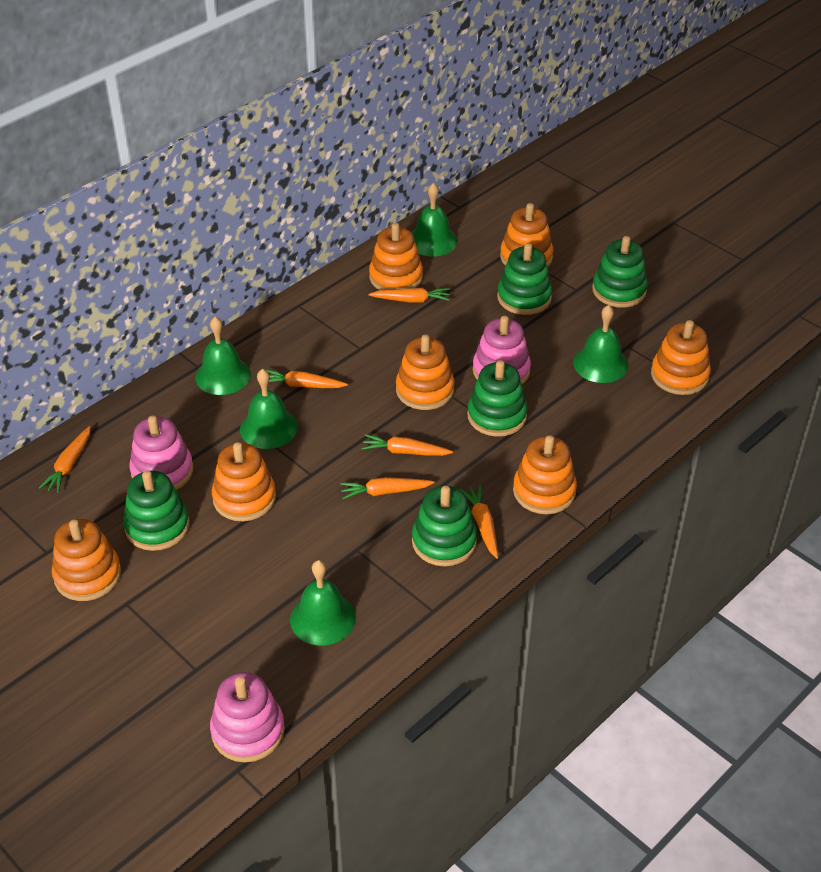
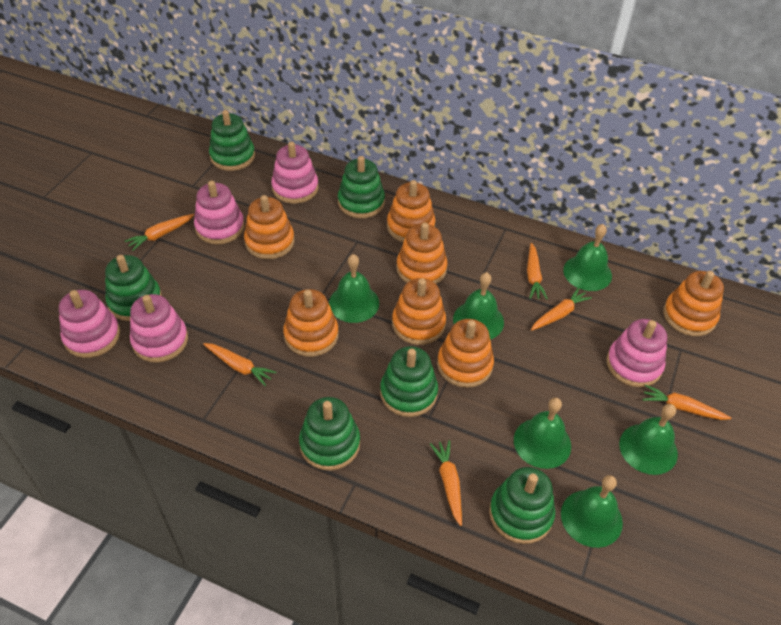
green bell: [195,317,251,395] [240,369,298,449] [290,560,356,646] [412,183,458,257] [573,305,628,383] = 5 -> [329,254,379,323] [453,272,504,340] [514,397,571,469] [561,475,623,548] [563,224,612,291] [619,404,678,475] = 6
green stacking toy: [123,471,190,551] [412,486,477,566] [467,360,528,437] [497,243,552,315] [592,236,648,308] = 5 -> [105,255,162,321] [209,110,255,171] [299,397,360,471] [338,156,385,218] [380,346,438,417] [489,467,555,544] = 6
pink stacking toy: [129,416,193,490] [210,672,285,763] [473,316,531,385] = 3 -> [59,290,120,358] [130,294,188,363] [194,181,244,244] [271,142,318,204] [607,319,667,387] = 5

